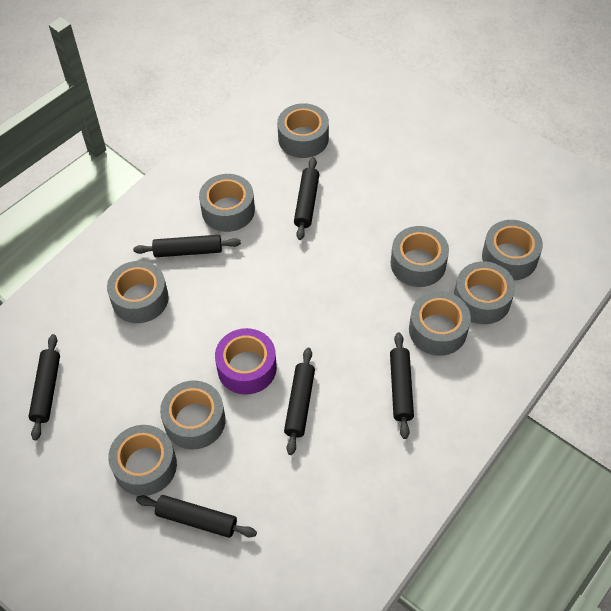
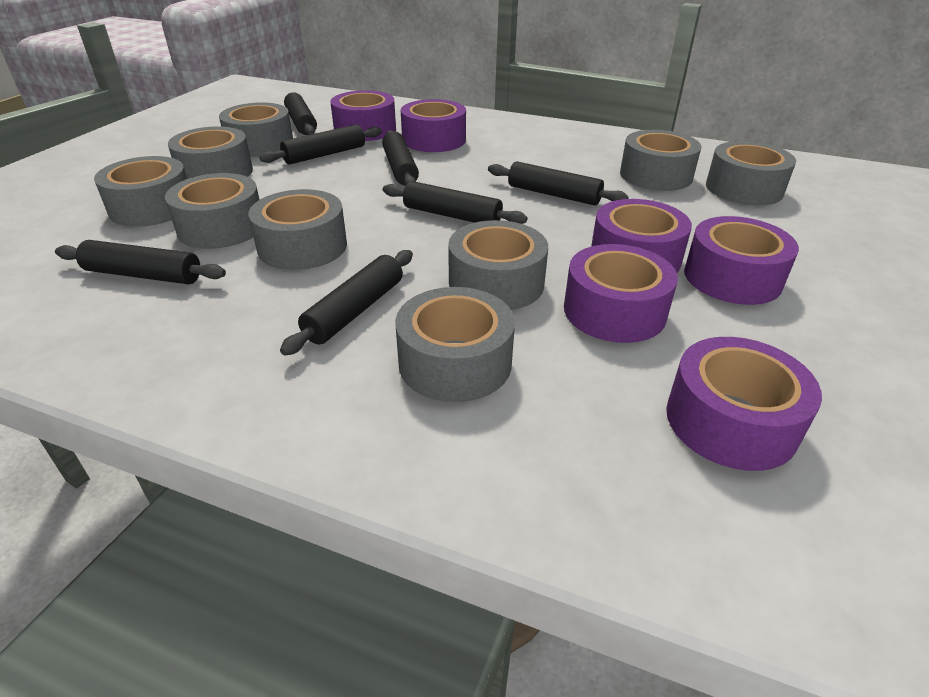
black rolling pin: [28,334,60,441] [133,235,241,257] [136,495,257,538] [284,348,315,455] [294,157,319,240] [390,332,414,439] = 6 -> [55,240,226,284] [259,124,382,165] [280,250,413,356] [284,92,317,135] [382,130,419,186] [383,181,527,224] [488,161,629,205] = 7
purple tape: [215,328,277,395] = 1 -> [330,90,396,141] [401,99,466,152] [564,244,678,343] [591,199,692,273] [666,337,822,471] [684,216,799,305] = 6

